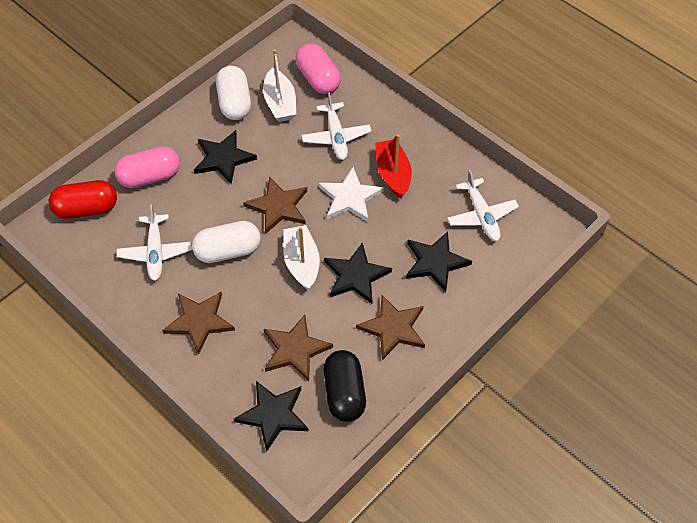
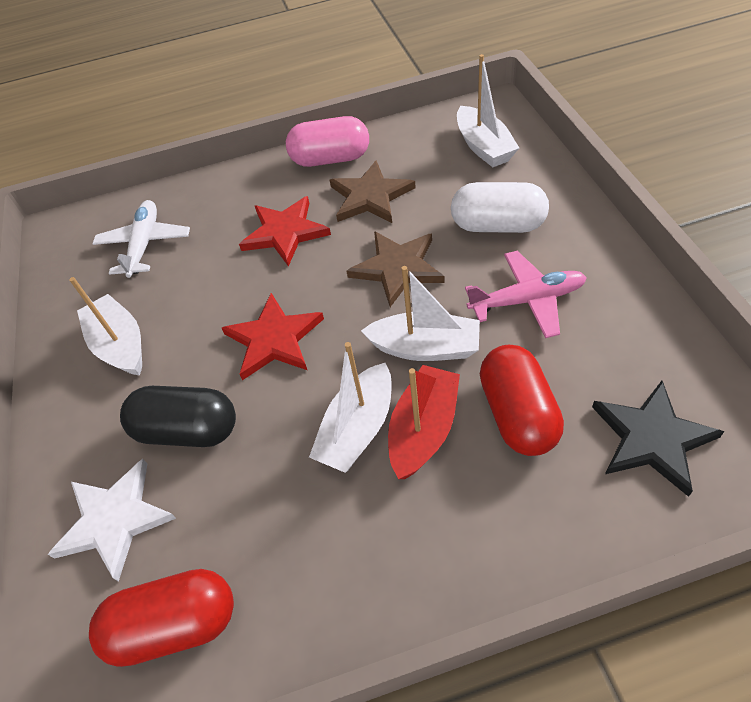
black star: [194,130,257,184] [234,381,309,452] [324,243,392,304] [406,232,472,292] = 4 -> [592,381,724,497] = 1
brown star: [162,292,235,355] [243,177,307,234] [264,315,333,381] [356,295,425,360] = 4 -> [330,160,416,223] [346,231,445,307] = 2
pink capsule: [114,146,180,188] [296,43,341,94] = 2 -> [286,116,369,167] = 1
pink plane: none = 0 -> [465,251,587,338] = 1
red capsule: [49,180,117,219] = 1 -> [89,569,234,667] [480,345,564,456] = 2
red star: none = 0 -> [222,293,324,380] [239,196,331,267] = 2
white boat: [263,49,296,122] [283,225,320,290] = 2 -> [69,277,142,376] [309,342,392,473] [361,266,480,361] [457,54,519,167] = 4
white capsule: [192,221,261,263] [216,66,251,120] = 2 -> [451,182,549,233] = 1
white plane: [117,204,192,281] [302,92,372,160] [447,170,519,241] = 3 -> [92,200,190,278] = 1

